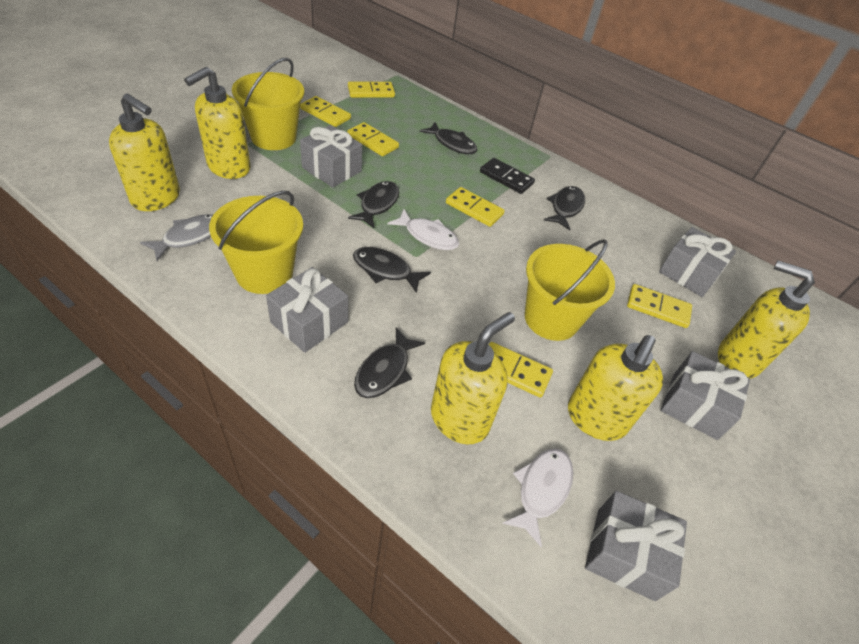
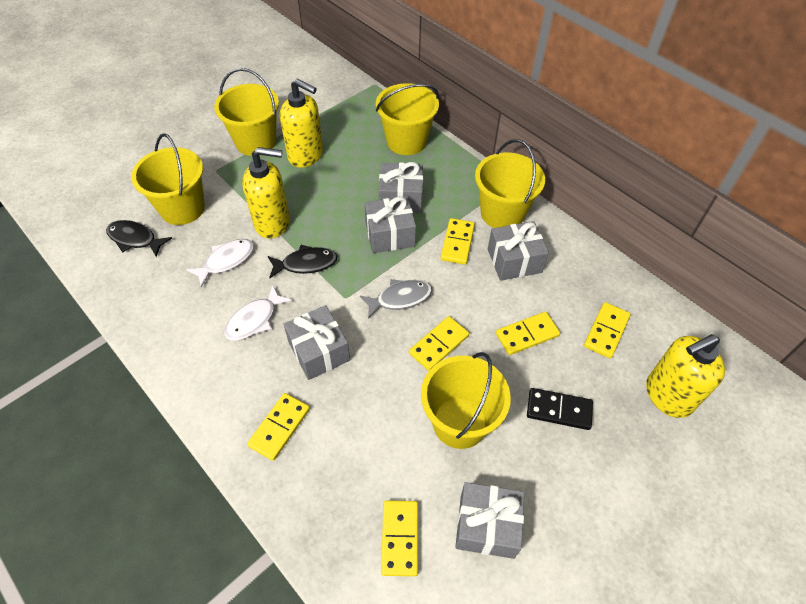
black fish: [348,181,399,228] [353,247,431,293] [354,328,425,398] [420,122,477,154] [544,186,585,230] = 5 -> [106,220,172,257] [268,245,337,278] = 2
yellow bucket: [209,191,303,294] [232,58,304,150] [525,239,615,341] = 3 -> [131,133,205,225] [214,68,279,156] [376,83,439,155] [421,352,511,449] [475,139,545,228] = 5
yellow soap dispenser: [109,93,180,211] [184,67,250,179] [431,312,515,444] [568,335,663,441] [718,260,815,379] = 5 -> [242,147,290,239] [280,78,323,168] [646,334,725,418] = 3

